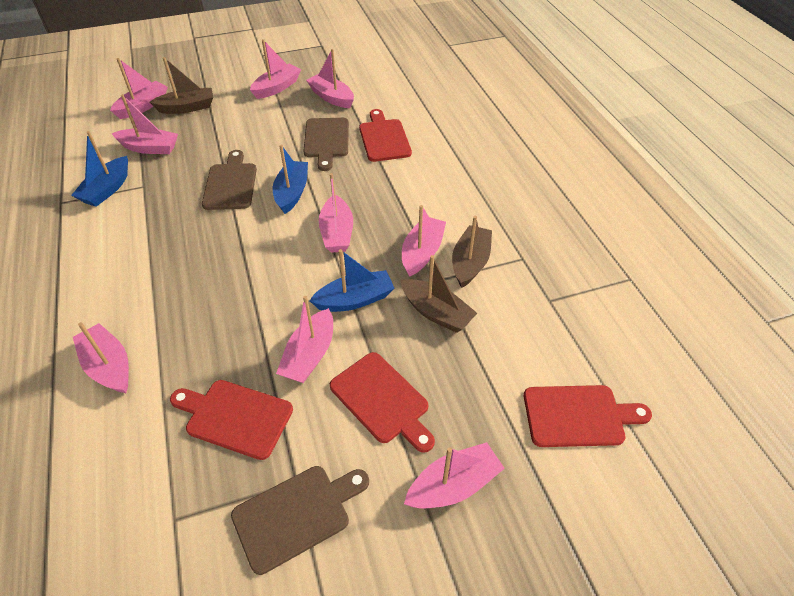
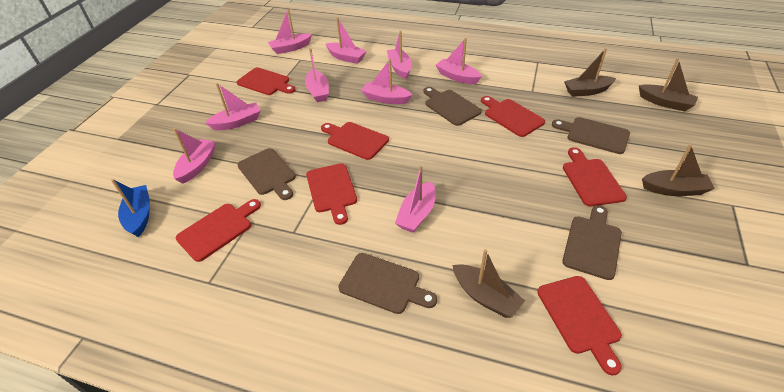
blue boat: [71,131,128,207] [273,144,308,214] [309,249,394,312] = 3 -> [111,179,150,237] = 1
brown boat: [149,57,213,114] [401,255,477,333] [452,216,492,288] = 3 -> [453,249,525,318] [564,48,616,97] [639,58,698,111] [642,144,715,196] = 4
brown cutting board: [202,150,257,210] [231,466,369,575] [303,118,349,171] = 3 -> [237,148,296,200] [338,253,437,314] [423,87,482,126] [552,117,630,154] [562,205,622,280] = 5
red cutting board: [170,380,293,460] [330,352,435,453] [359,109,412,162] [524,385,652,447] = 4 -> [176,199,261,262] [237,67,295,95] [306,163,357,225] [321,122,389,160] [481,96,545,137] [537,276,622,375] [563,147,627,206] = 7

